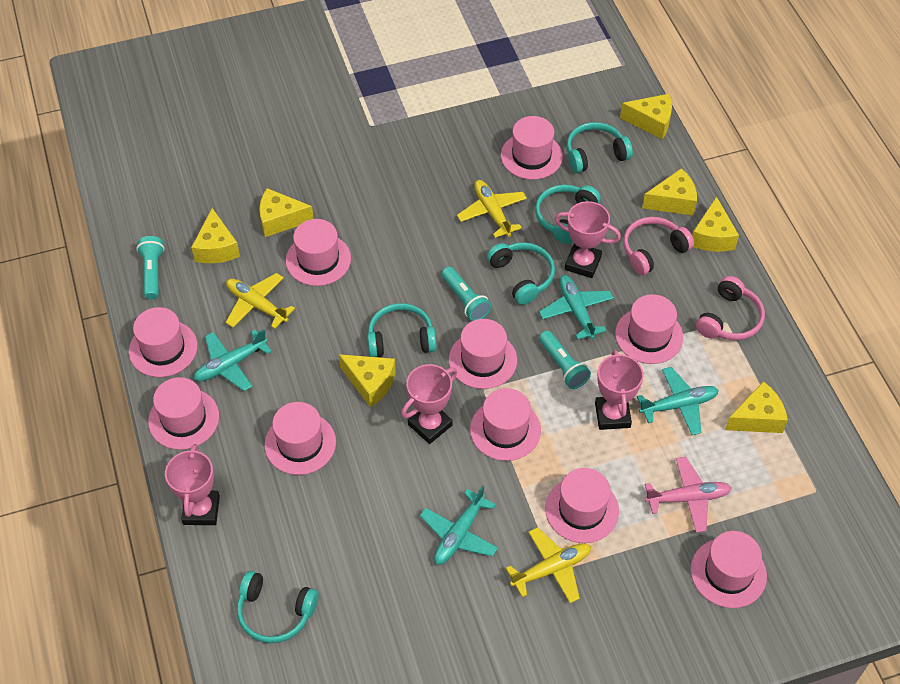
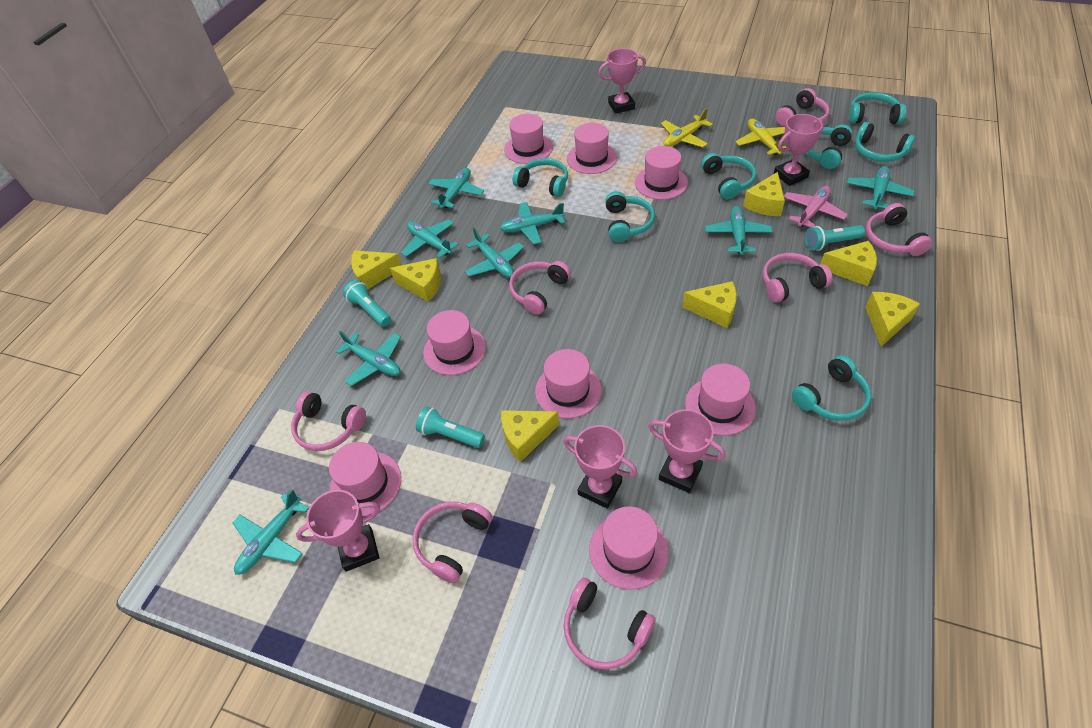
pink hat: [129,307,198,377] [148,377,219,450] [264,402,336,475] [286,219,351,286] [449,319,517,389] [470,388,541,461] [501,116,563,180] [545,468,619,543] [615,294,683,364] [691,531,767,608] = 10 -> [329,442,401,517] [423,310,486,375] [504,114,553,164] [535,349,602,418] [567,123,617,174] [589,506,669,590] [635,146,688,200] [685,363,756,436] = 8
pink headphones: [623,217,694,275] [696,276,765,340] = 2 -> [291,391,366,451] [412,501,492,584] [509,261,571,315] [564,578,656,670] [763,253,832,302] [776,88,830,126] [866,203,932,256] = 7
pink trophy: [165,444,220,525] [401,364,457,444] [555,201,621,278] [595,350,644,430] = 4 -> [296,490,380,572] [563,425,637,508] [598,48,646,114] [648,409,726,493] [774,114,824,186] = 5
turquoise headphones: [237,571,319,643] [367,303,437,357] [487,242,555,305] [535,184,601,244] [567,122,633,173] = 5 -> [512,158,568,197] [605,191,655,242] [701,153,756,199] [792,355,871,421] [805,124,853,169] [849,92,906,124] [855,122,915,162] = 7
turquoise plane: [194,329,272,391] [420,485,498,565] [539,275,614,340] [637,367,719,435] = 4 -> [233,489,309,575] [336,331,401,386] [401,219,459,258] [429,168,484,209] [465,228,524,278] [500,202,565,244] [705,206,773,255] [847,166,915,209] = 8
yellow plane: [226,273,295,329] [457,180,527,238] [506,527,591,603] = 3 -> [661,108,713,147] [736,119,786,155] = 2

